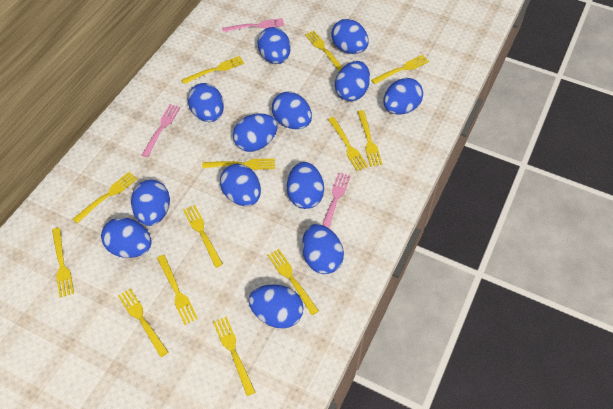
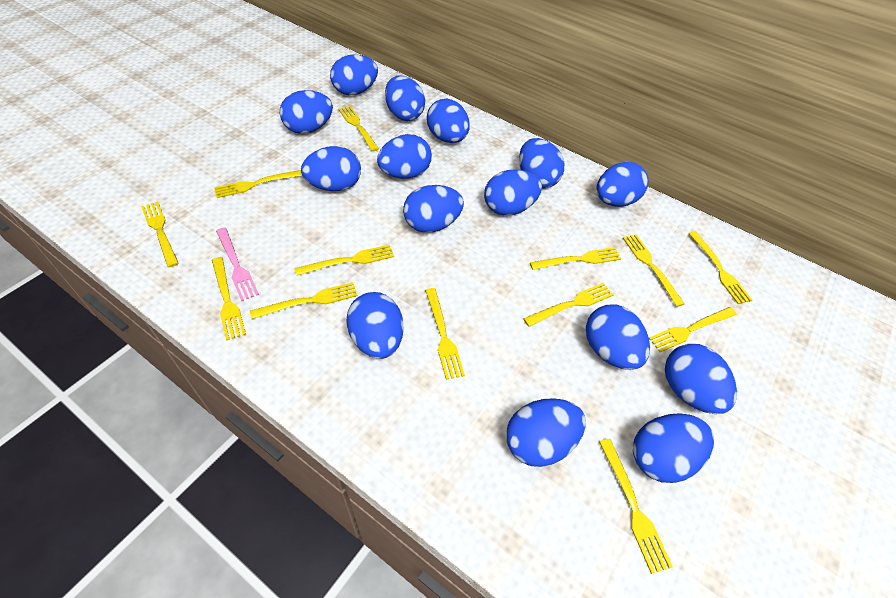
blue egg: [101,217,152,258] [131,180,170,226] [188,83,224,122] [220,164,261,206] [233,113,277,152] [249,285,304,329] [257,27,291,64] [272,92,312,129] [287,162,324,209] [302,224,344,274] [331,19,368,54] [335,61,370,101] [384,78,423,115] = 13 -> [280,90,333,134] [301,146,361,191] [330,54,378,95] [346,292,404,359] [377,134,432,179] [385,75,425,121] [403,185,464,233] [427,99,470,143] [484,169,542,216] [506,398,586,467] [519,138,564,188] [586,305,650,370] [596,162,649,207] [633,413,714,483] [665,344,737,414] = 15
pink fork: [142,104,181,157] [222,18,285,32] [322,172,350,228] = 3 -> [216,227,259,301] = 1

